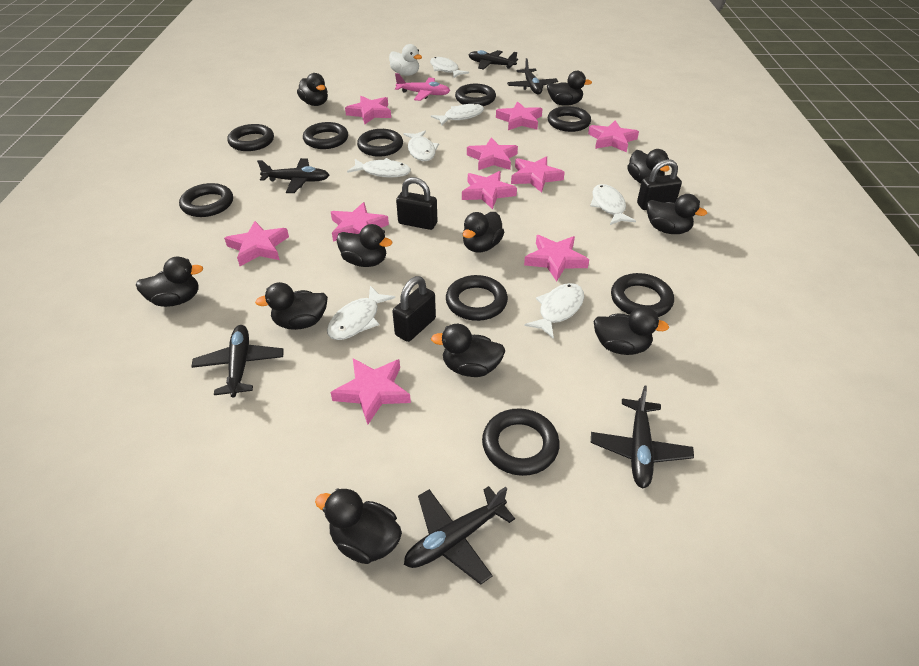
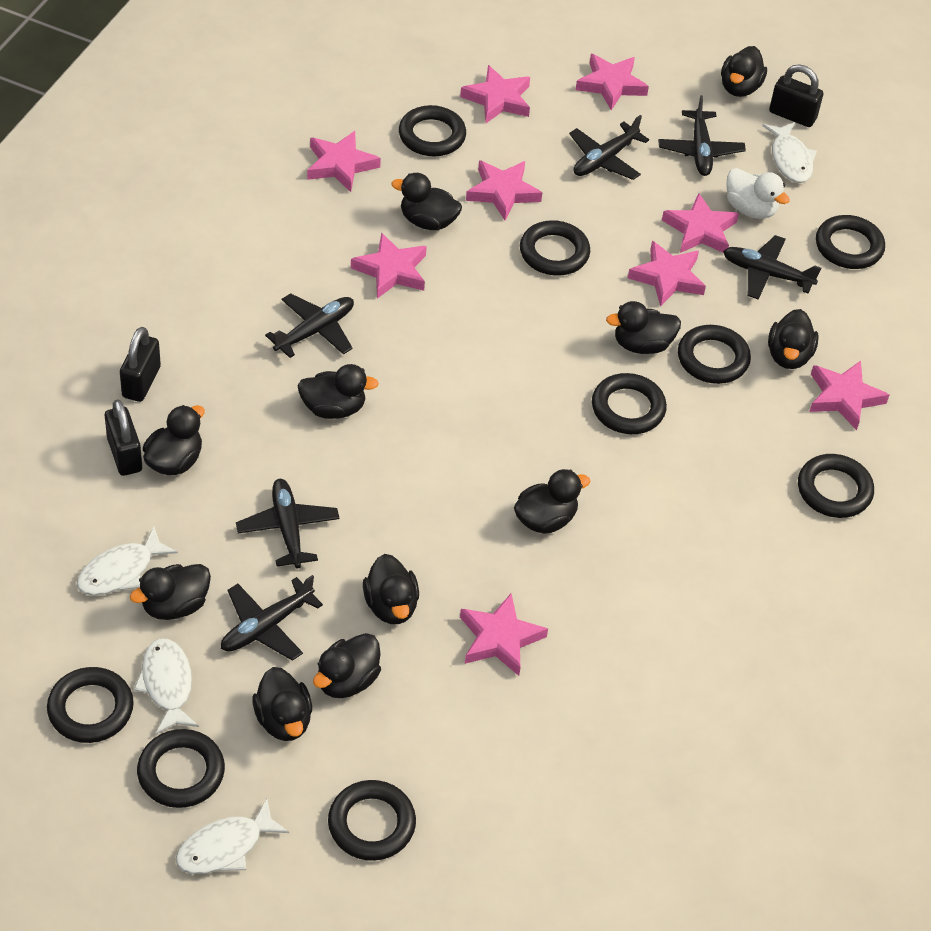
pink plane: [395,73,450,101] = 1 -> none = 0
pink star: [224,221,289,266] [330,359,411,425] [331,202,389,242] [345,96,391,124] [462,171,517,209] [467,137,518,170] [496,101,543,130] [511,156,565,193] [524,235,589,281] [588,121,639,152] = 10 -> [307,131,381,192] [351,232,427,299] [460,65,530,123] [460,594,548,676] [466,160,542,220] [576,54,649,110] [628,241,706,307] [662,193,739,253] [809,361,889,430] = 9
white fish: [327,286,395,340] [347,158,411,178] [404,131,439,161] [430,57,469,78] [431,103,484,126] [524,283,584,339] [590,184,636,225] = 7 -> [77,526,178,596] [134,638,199,735] [176,799,289,874] [762,122,817,183] = 4

